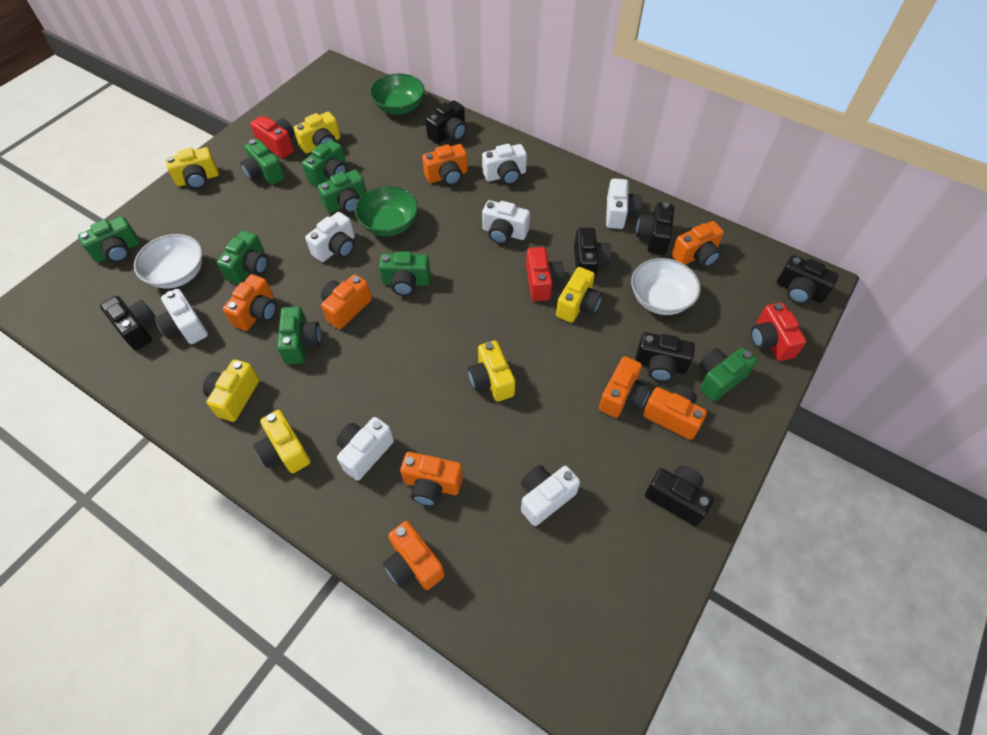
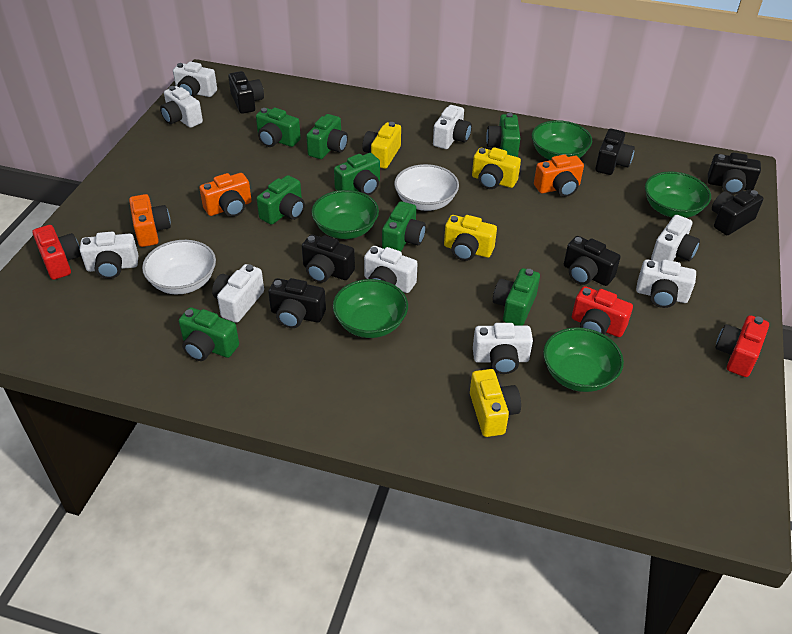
green bowl: [355,186,418,236] [370,73,425,115] = 2 -> [311,190,379,239] [333,279,408,338] [531,120,592,160] [543,327,624,392] [645,171,711,218] = 5
orange camera: [223,274,277,331] [321,274,372,329] [383,521,445,590] [400,452,463,506] [422,144,468,186] [599,356,650,418] [643,385,707,440] [672,221,724,268] = 8 -> [129,194,171,247] [199,173,252,217] [534,154,584,197] = 3
white camera: [154,289,208,344] [305,212,355,262] [336,417,394,481] [482,144,527,185] [482,200,530,244] [521,465,580,526] [606,178,641,229] = 7 -> [80,232,139,279] [160,86,203,128] [173,61,217,97] [212,264,264,323] [364,246,418,293] [433,105,472,149] [473,323,533,374] [636,259,696,308] [651,215,700,262] = 9
yellow camera: [165,147,219,189] [203,359,259,422] [253,410,311,473] [293,112,340,154] [468,341,515,402] [556,267,602,323] = 6 -> [362,122,401,169] [444,215,497,261] [470,369,521,437] [472,147,521,189] = 4

